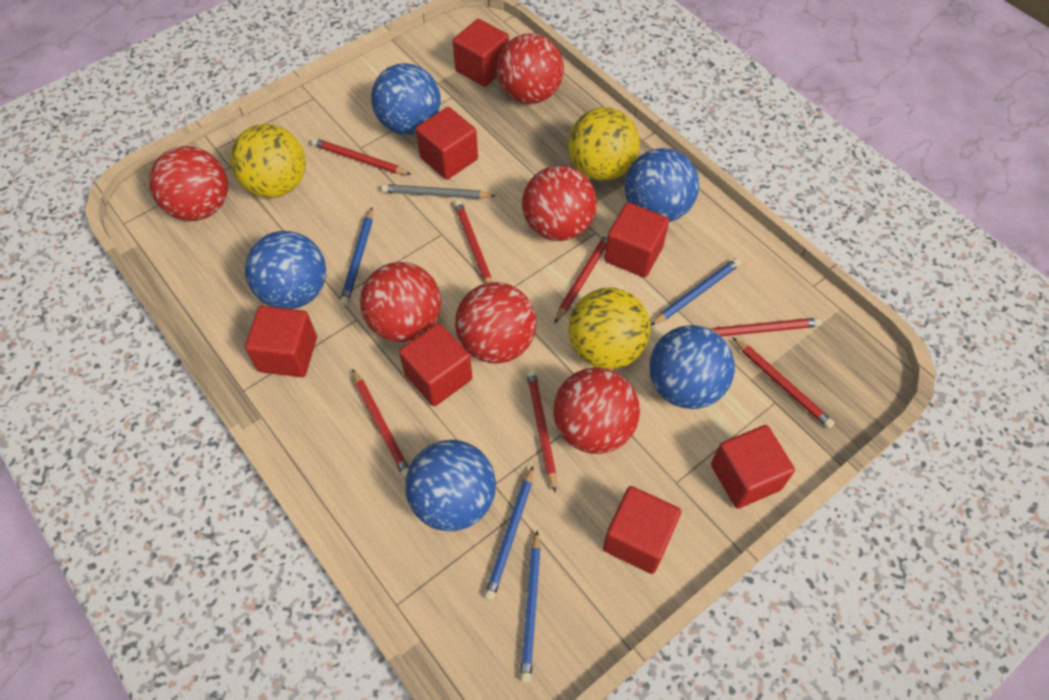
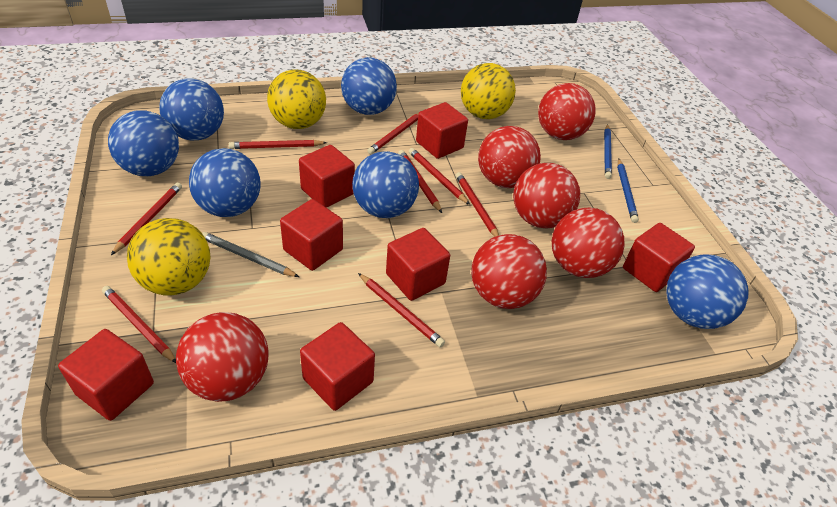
blue ball: [245,231,326,309] [371,63,441,135] [405,440,496,531] [625,148,699,222] [649,325,735,409] = 5 -> [108,110,179,176] [159,79,224,141] [189,148,261,217] [341,57,397,115] [352,151,419,218] [666,255,748,329] = 6
blue pencil: [340,208,373,305] [484,466,533,600] [520,530,541,683] [650,258,741,326] = 4 -> [604,124,612,179] [617,158,639,223] = 2
red pencil: [311,138,412,175] [352,369,409,478] [454,200,492,283] [527,370,557,493] [554,233,608,324] [711,318,821,336] [732,337,835,429] = 7 -> [102,286,176,363] [111,182,182,255] [229,140,327,149] [358,273,445,347] [367,113,419,154] [398,150,442,213] [409,148,470,205] [455,172,499,237] = 8

